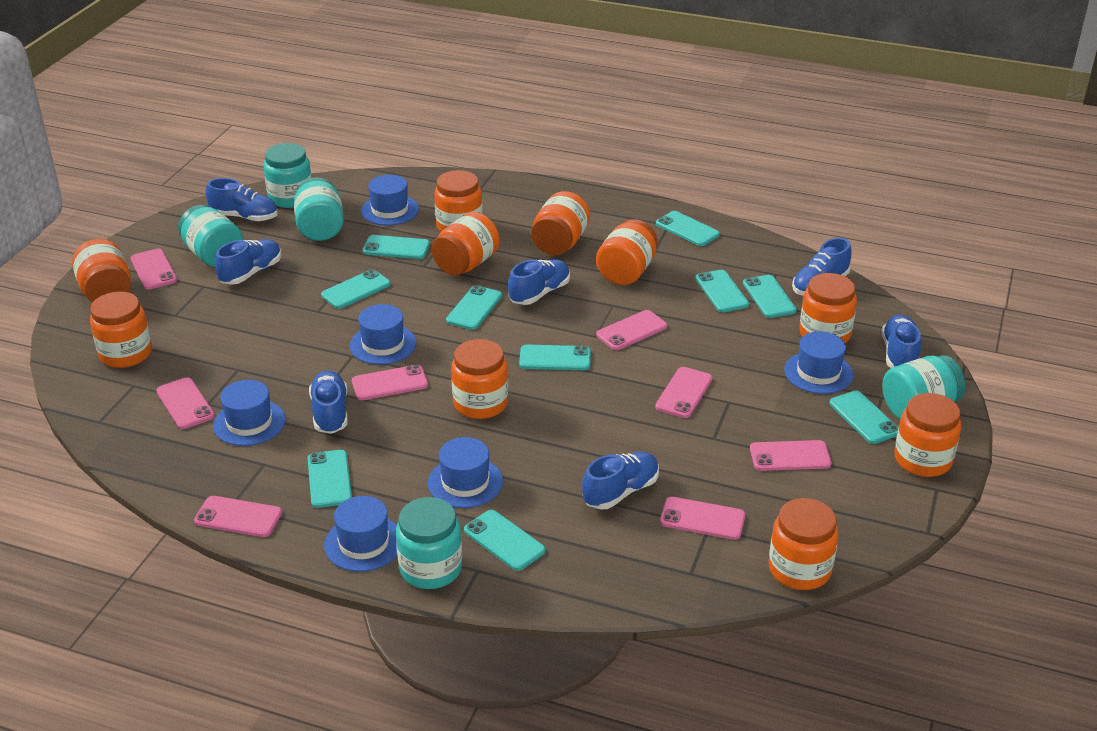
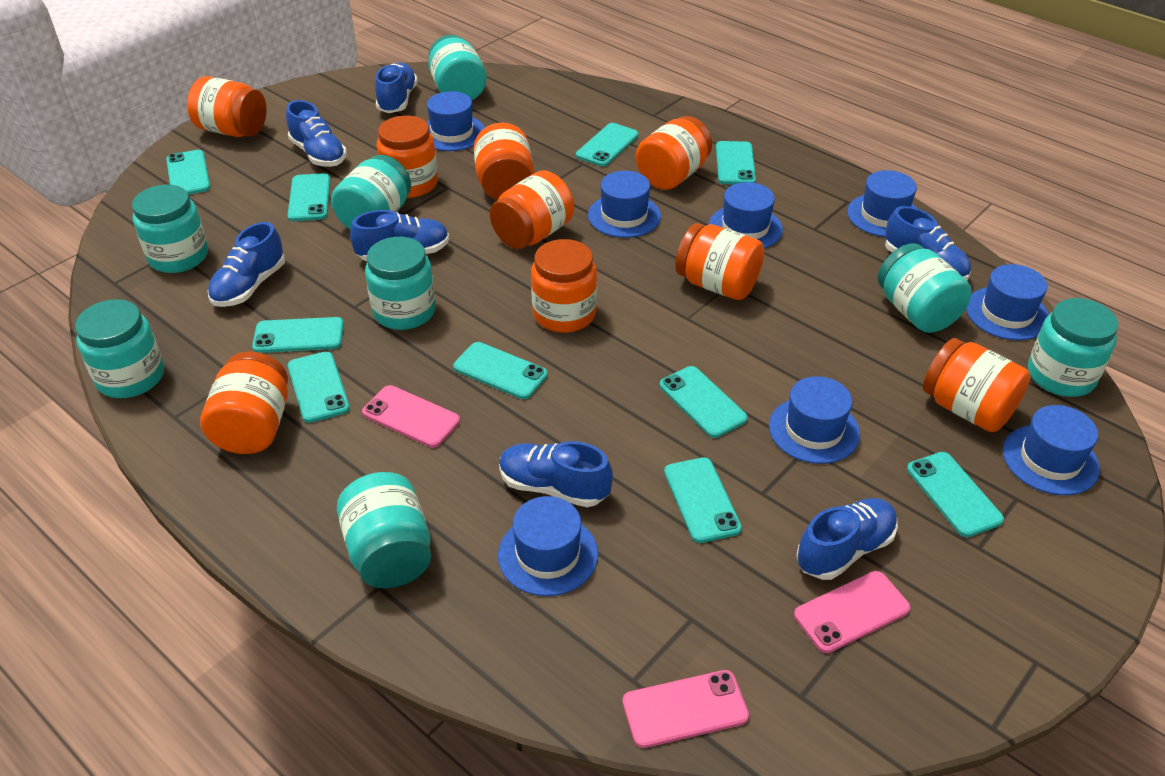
blue hat: [213,380,285,446] [324,496,397,572] [350,304,416,365] [361,175,419,226] [428,437,503,508] [784,331,853,394] = 6 -> [427,91,485,151] [498,496,598,596] [588,171,661,238] [709,182,783,248] [769,376,860,464] [847,170,917,237] [966,264,1049,340] [1003,405,1100,495] = 8
orange jar: [72,239,131,303] [90,292,152,368] [432,212,500,276] [434,170,483,232] [451,339,508,419] [531,191,590,255] [596,219,658,285] [769,498,839,590] [799,273,857,343] [894,393,961,477] = 10 -> [187,76,267,137] [200,351,288,454] [377,116,438,198] [474,123,533,200] [490,170,574,249] [531,239,597,333] [636,116,712,190] [675,223,764,300] [923,338,1030,432] = 9
pink phone: [131,249,177,290] [156,377,215,429] [194,496,282,537] [352,365,428,400] [596,310,667,350] [655,367,712,418] [660,497,745,540] [750,440,832,471] = 8 -> [362,385,460,448] [622,670,749,748] [794,571,910,653] = 3
turquoise jar: [178,205,243,267] [264,143,312,208] [294,177,344,241] [396,497,462,589] [883,355,965,419] = 5 -> [75,299,164,398] [132,184,208,273] [331,155,411,230] [337,472,431,588] [365,237,436,330] [428,35,487,100] [878,243,972,333] [1028,298,1118,397] = 8

